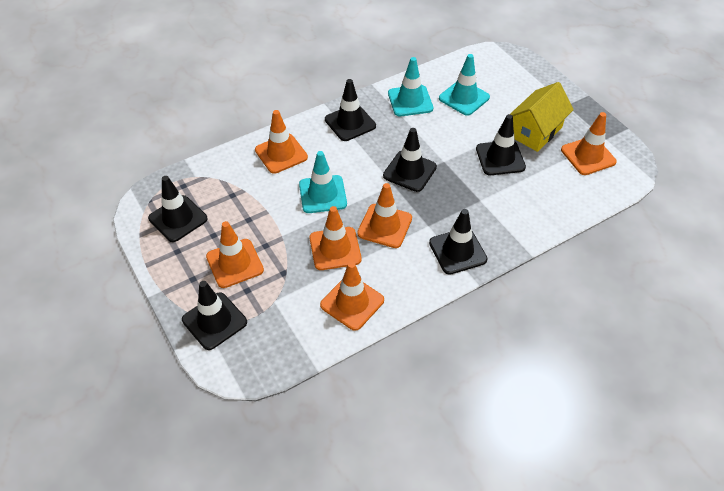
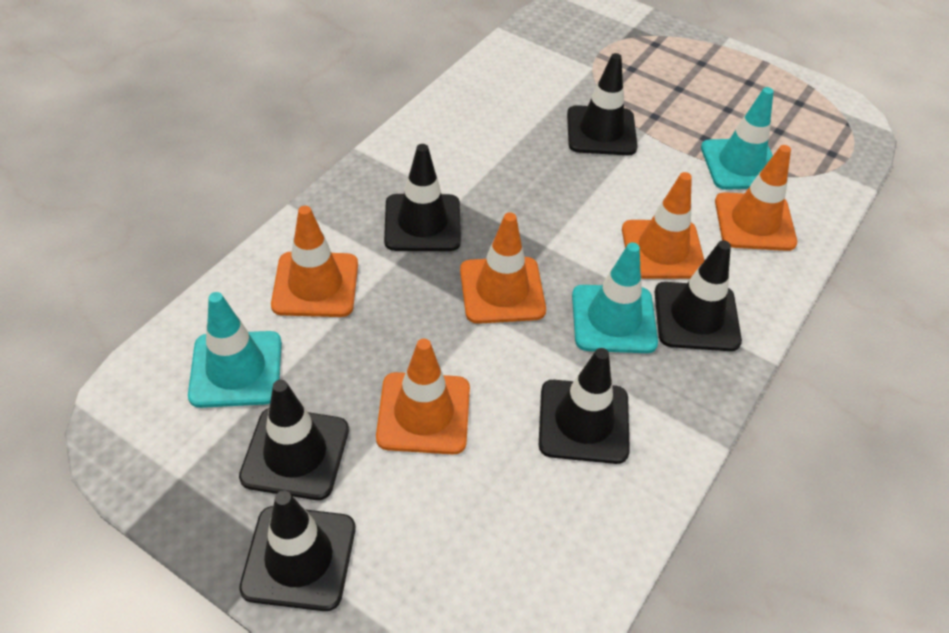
orange traffic cone: [206,221,264,288] [255,110,308,174] [310,206,362,270] [320,262,384,331] [357,183,412,248] [561,112,617,175] = 6 -> [271,206,358,317] [376,339,470,455] [460,212,546,324] [622,172,705,279] [715,145,797,251] = 5
yellow house: [510,82,574,152] = 1 -> none = 0

